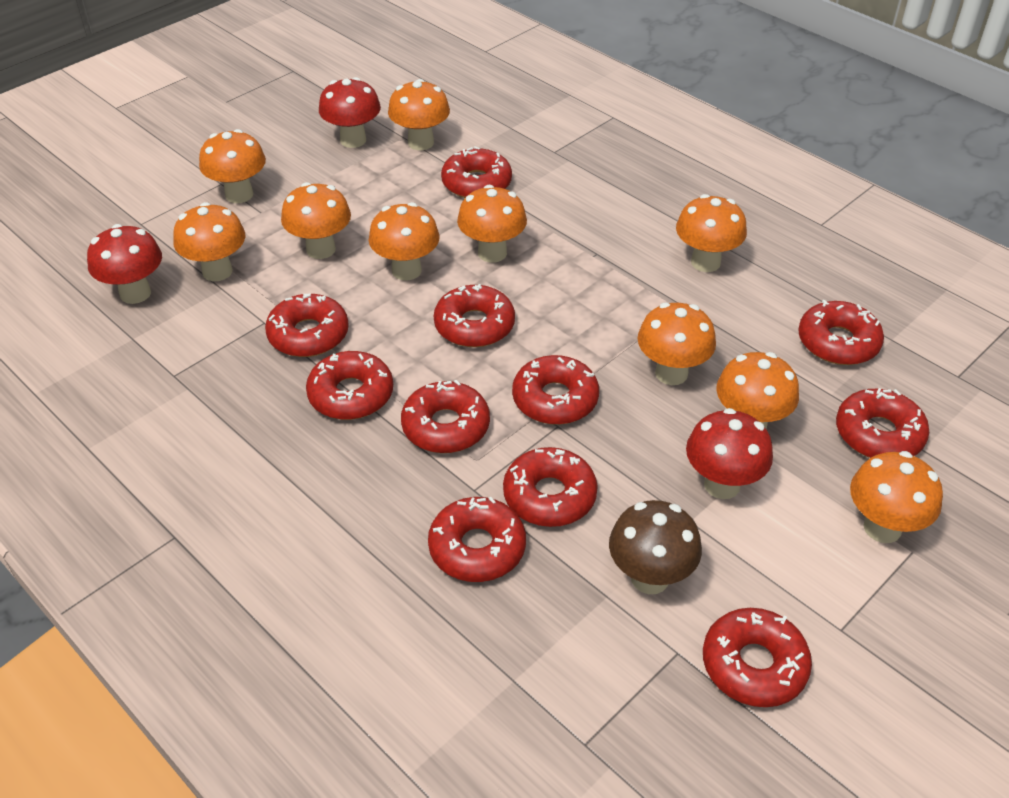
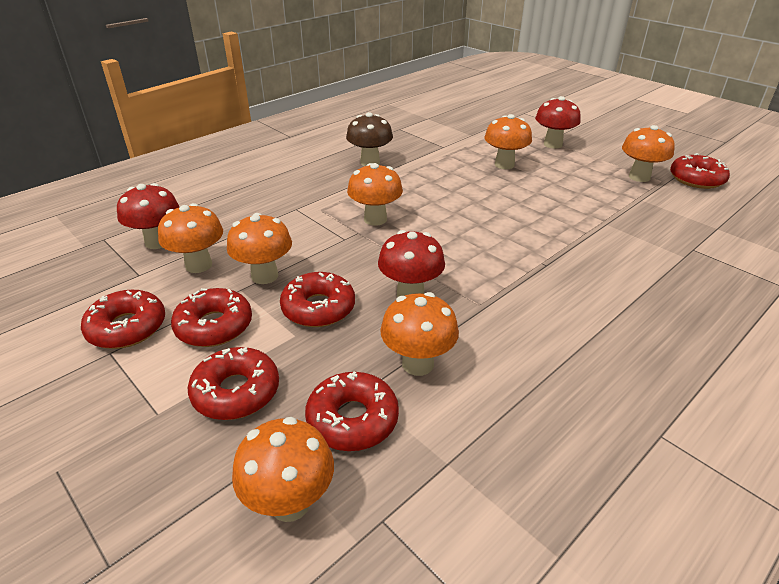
orange mushroom: [173,202,245,281] [199,129,266,203] [281,182,351,259] [369,202,440,280] [388,79,450,150] [457,185,527,263] [638,302,716,385] [676,194,747,272] [716,352,799,429] [850,451,943,543] = 10 -> [158,203,223,273] [227,213,292,284] [232,417,334,522] [347,163,403,226] [380,292,459,376] [484,114,532,169] [622,125,675,182] = 7
red donut: [265,294,349,357] [306,351,393,420] [401,380,490,453] [428,497,526,582] [434,284,515,347] [441,146,512,198] [503,447,598,527] [512,355,599,425] [703,608,812,707] [798,300,884,365] [836,388,929,458] = 11 -> [81,290,165,349] [171,288,252,347] [188,347,279,420] [280,272,355,327] [305,371,399,451] [670,153,730,189] = 6

